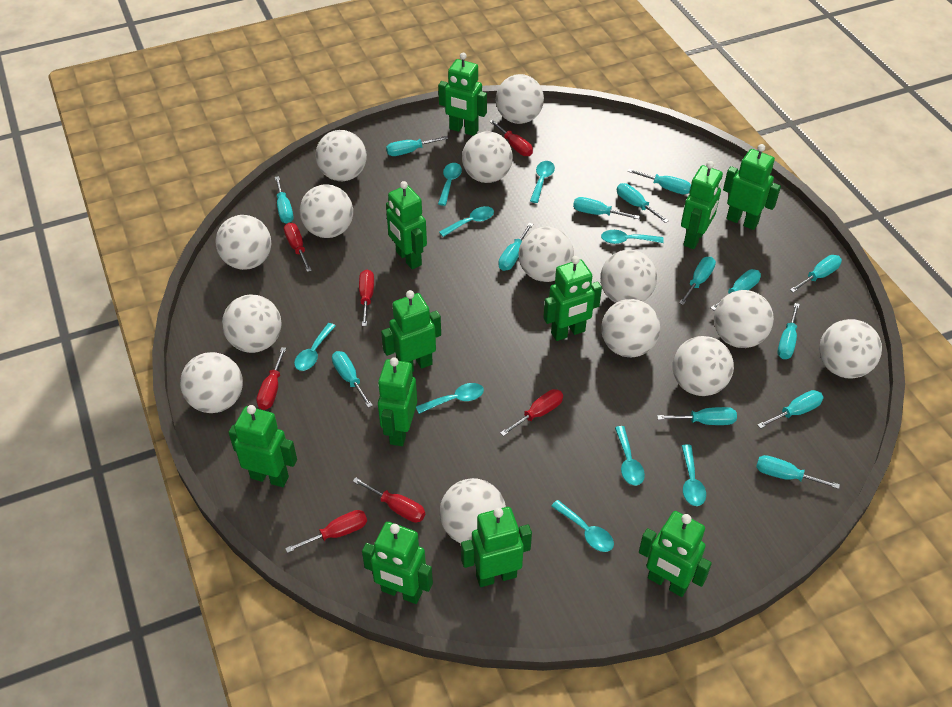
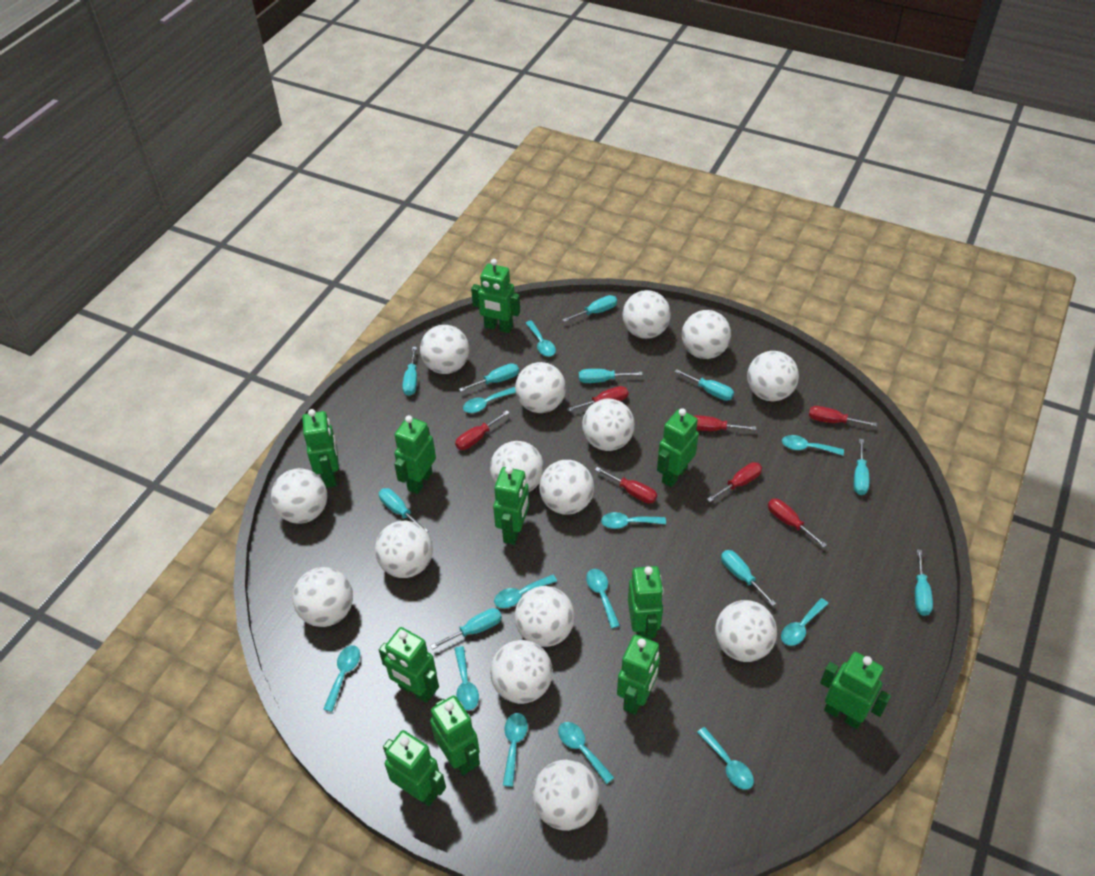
turquoise screwdriver: [275,176,293,223] [332,351,373,408] [386,136,448,156] [498,223,533,271] [573,197,640,219] [617,183,669,223] [628,169,691,194] [657,407,737,425] [679,257,716,305] [711,269,761,310] [756,455,840,489] [757,390,824,429] [777,303,800,359] [790,255,842,293] = 14 -> [379,488,428,532] [402,347,417,396] [430,608,502,650] [459,363,519,392] [563,295,617,322] [579,369,643,383] [675,369,734,401] [721,550,776,606] [854,439,869,495] [915,549,933,616] = 10
turquoise spoon: [294,323,335,371] [416,383,484,414] [438,163,462,206] [439,206,494,237] [530,161,555,203] [551,500,614,552] [601,230,664,244] [615,426,645,486] [682,444,706,506] = 9 -> [323,645,360,712] [454,646,479,710] [463,387,516,413] [494,575,557,608] [503,713,528,787] [526,320,556,357] [558,722,614,784] [586,569,620,628] [601,512,666,529] [697,727,754,790] [781,598,829,646] [782,435,844,456] = 12
white ball: [180,352,243,413] [215,215,271,270] [222,294,281,353] [300,184,353,238] [316,130,367,181] [440,478,506,544] [462,131,513,183] [496,74,544,124] [519,227,574,282] [600,250,657,303] [601,299,660,357] [672,336,734,396] [714,290,774,348] [819,319,882,378] = 14 -> [271,468,327,524] [293,567,353,627] [375,521,433,578] [420,325,469,374] [490,441,544,492] [490,640,553,704] [515,362,566,413] [515,586,575,647] [532,760,600,831] [539,460,594,514] [582,399,635,451] [622,290,671,339] [682,310,731,359] [715,600,777,662] [747,351,799,402] = 15

